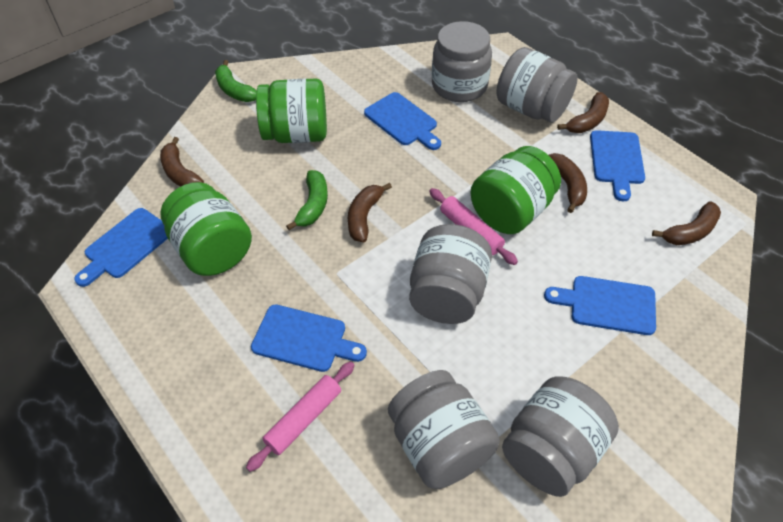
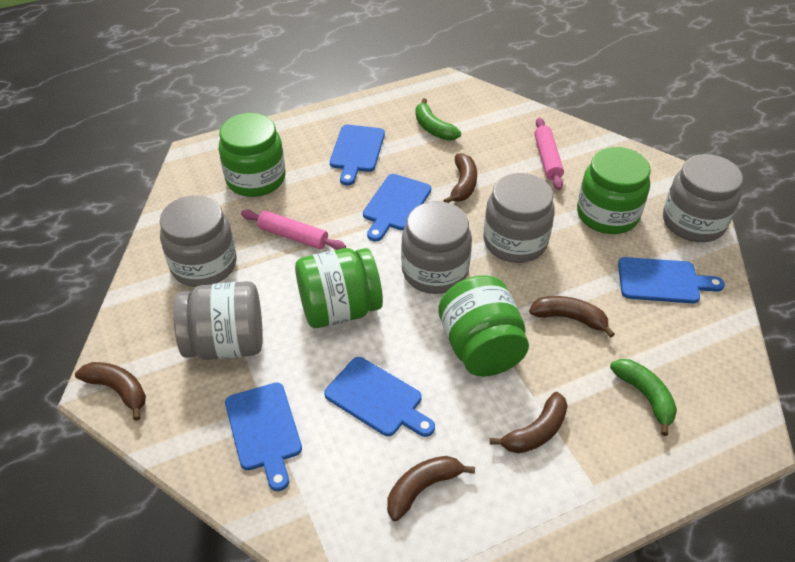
green jar: [160,182,252,276] [256,78,327,143] [470,146,561,234] = 3 -> [219,113,285,197] [295,248,383,328] [438,275,529,377] [577,147,651,234] = 4

